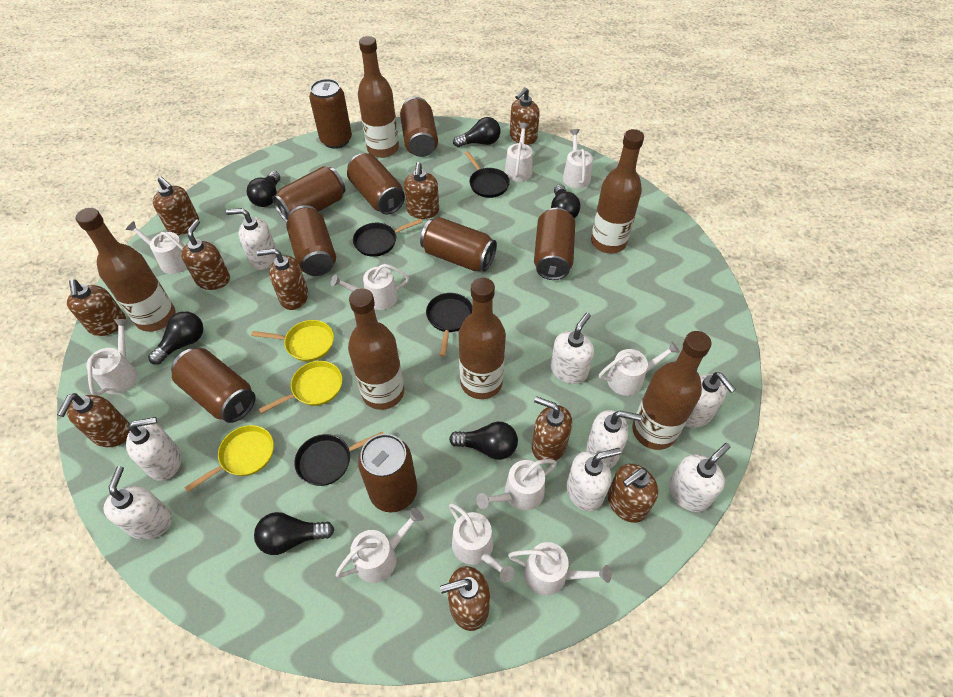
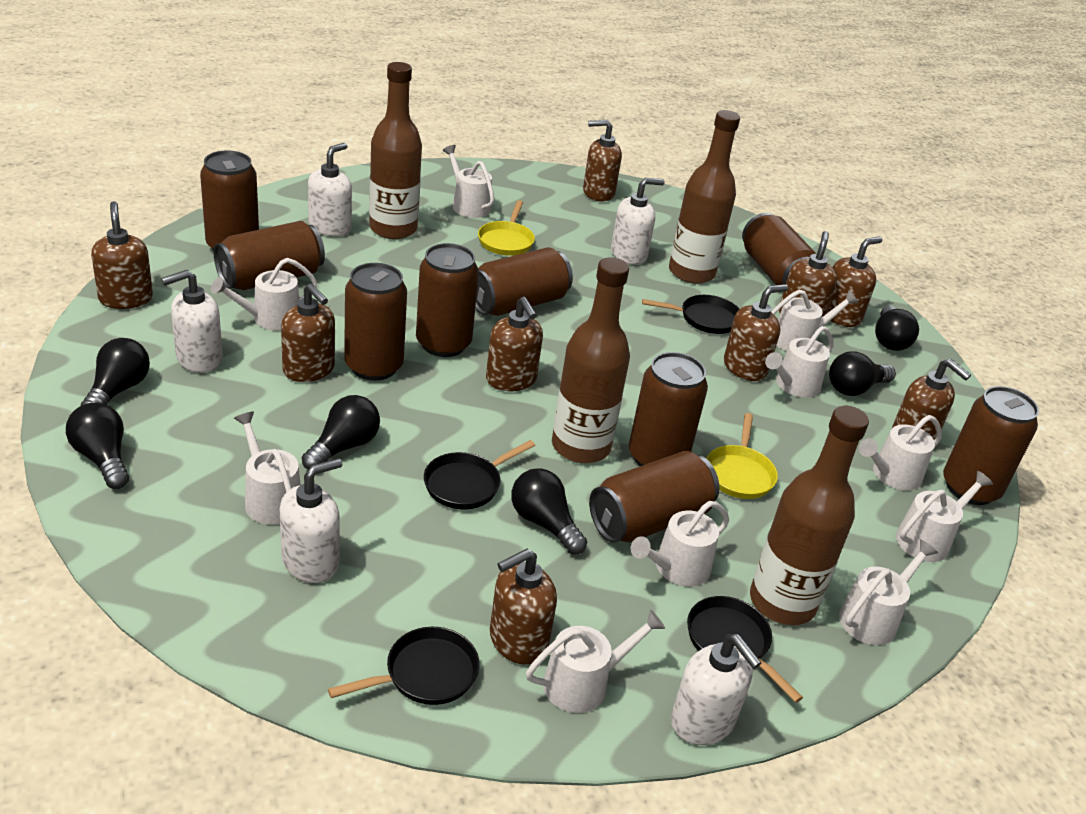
brown bottle: [76,208,176,332] [348,288,404,410] [358,36,399,158] [458,277,506,399] [591,129,644,253] [632,331,711,450] = 6 -> [369,62,422,239] [552,257,630,463] [669,110,740,284] [750,406,869,625] = 4
brown soap dispenser: [57,393,130,447] [67,280,126,336] [153,176,199,236] [181,219,230,290] [257,248,308,310] [404,162,439,219] [440,566,490,631] [510,87,540,145] [532,396,572,461] [608,464,658,523] = 10 -> [91,201,153,309] [281,283,335,382] [486,297,543,391] [490,549,557,665] [583,120,622,202] [724,284,788,381] [779,231,838,317] [827,237,882,327] [892,359,971,440] = 9
white soap dispenser: [103,466,173,540] [126,417,182,481] [226,208,277,270] [550,313,594,384] [567,448,621,511] [586,410,641,468] [669,443,731,512] [685,372,736,428] = 8 -> [161,270,223,373] [280,458,342,583] [308,143,352,236] [611,178,665,265] [671,634,761,745] = 5
yellow pan: [184,425,274,492] [251,320,334,361] [259,361,342,414] = 3 -> [478,200,535,256] [706,413,778,499] = 2

